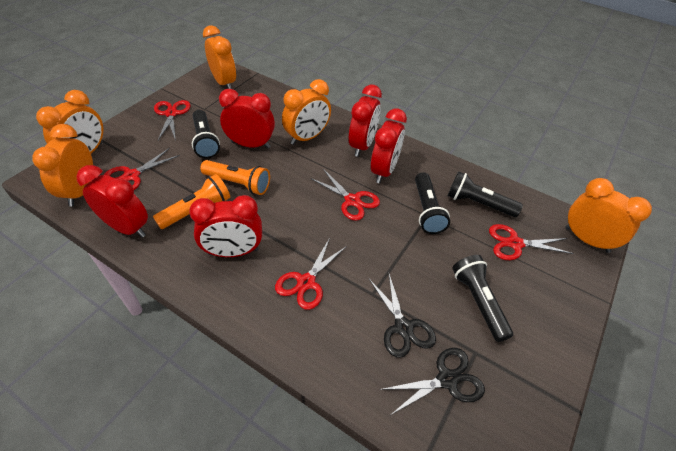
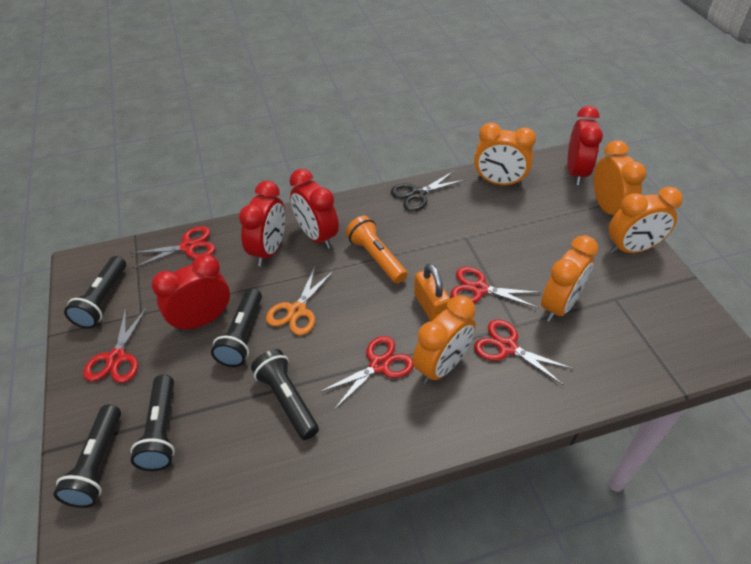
black flashlight: [192,110,220,159] [415,172,450,234] [447,171,523,217] [452,255,513,342] = 4 -> [53,404,121,508] [64,256,126,329] [131,375,175,471] [211,288,262,367] [251,349,319,440] = 5
black scissors: [369,274,436,358] [379,348,485,415] = 2 -> [391,171,465,211] = 1
orange flashlight: [153,174,230,229] [200,160,270,195] = 2 -> [346,216,408,283] = 1
orange padlock: none = 0 -> [414,263,450,322] = 1
orange scissors: none = 0 -> [266,267,334,335] = 1
red clock: [76,165,148,238] [189,195,262,257] [219,89,275,148] [349,85,382,157] [371,108,407,183] = 5 -> [151,254,230,332] [239,181,285,266] [290,169,339,249] [567,106,603,185] = 4

